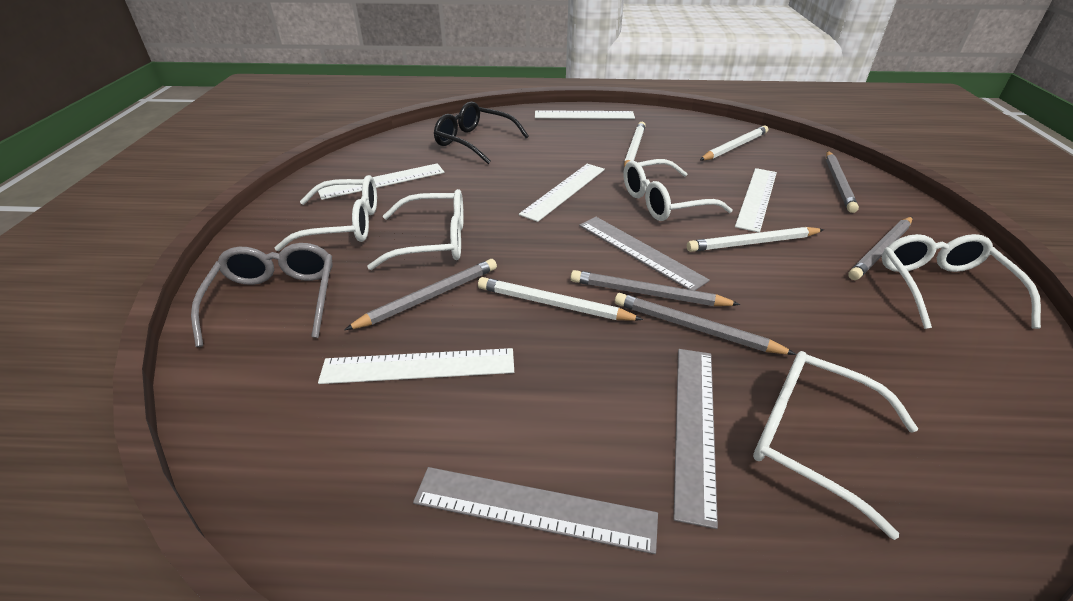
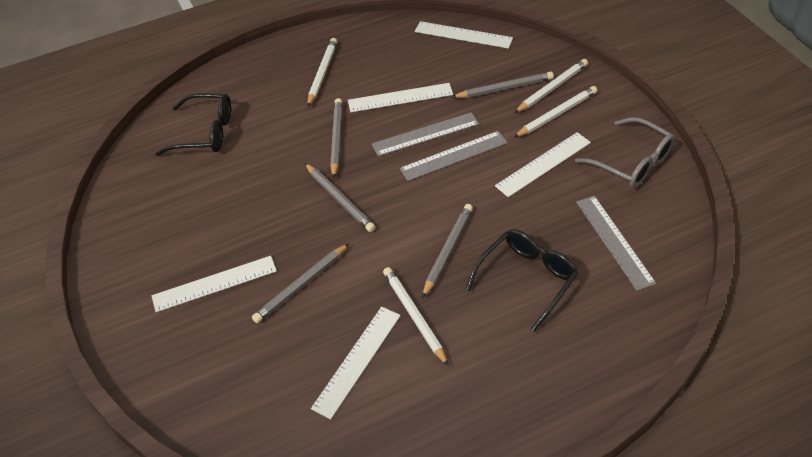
black glasses: [434,101,529,164] = 1 -> [156,93,231,156] [465,229,579,332] = 2
white glasses: [275,175,377,251] [367,189,464,270] [623,159,733,221] [753,351,918,540] [882,234,1041,329] = 5 -> none = 0

